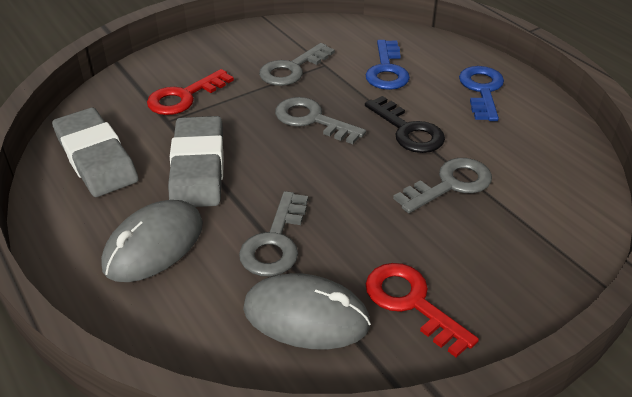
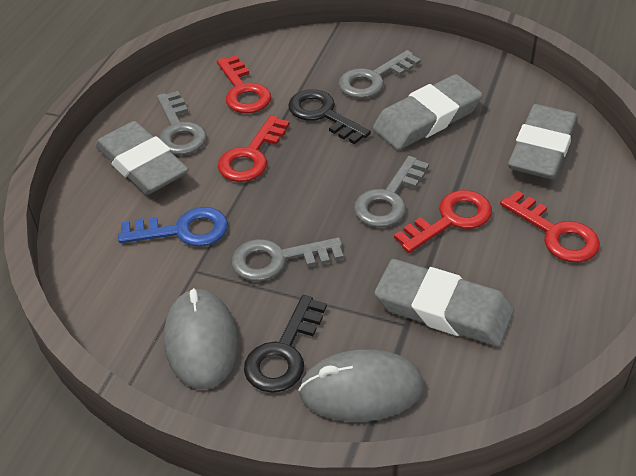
black key: [365,96,445,153] = 1 -> [244,295,327,393] [288,89,371,144] = 2
blue key: [366,40,410,90] [459,66,504,121] = 2 -> [118,207,228,247] = 1
grey eraser: [52,108,139,197] [168,116,224,207] = 2 -> [95,121,189,195] [373,74,483,150] [374,259,514,347] [508,104,578,179] = 4
red key: [147,69,234,115] [366,263,479,358] = 2 -> [217,55,271,113] [218,115,290,182] [394,190,492,253] [500,190,600,262] = 4

